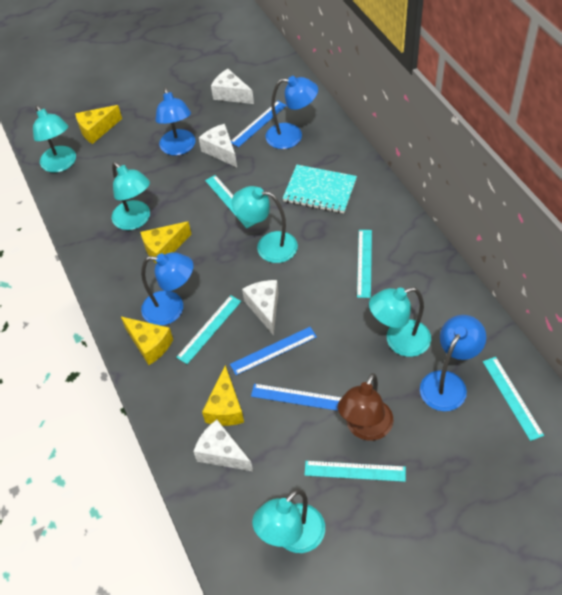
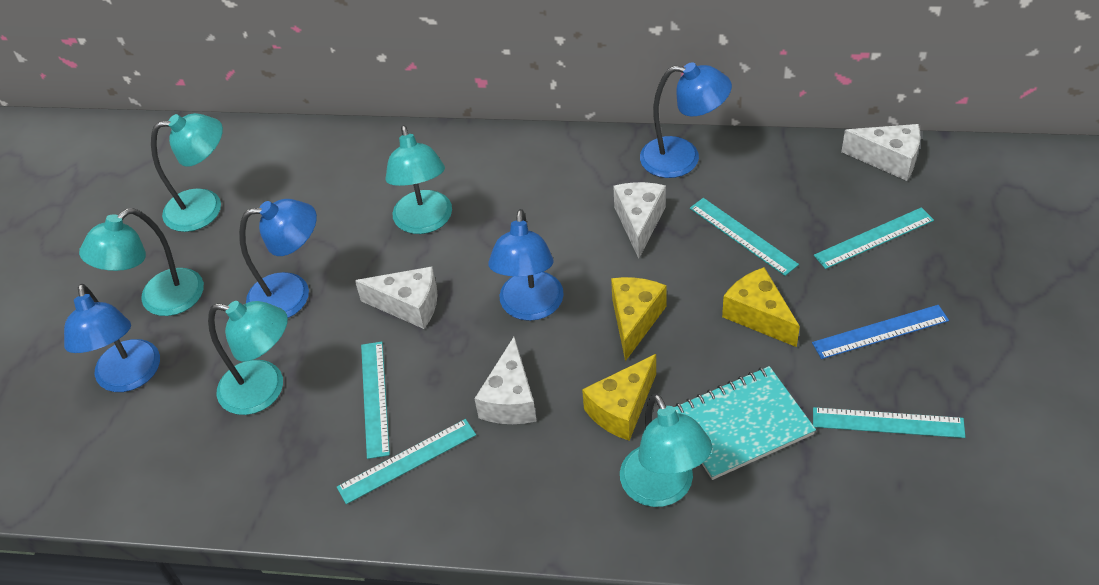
blue ruler: [230,327,317,375] [231,101,287,147] [251,384,342,411] = 3 -> [812,305,949,359] = 1
brown lamp: [338,373,393,441] = 1 -> none = 0
yellow cheese: [75,105,122,144] [121,317,173,365] [140,221,191,263] [202,365,244,426] = 4 -> [582,354,656,441] [611,277,667,361] [722,267,800,347] = 3

